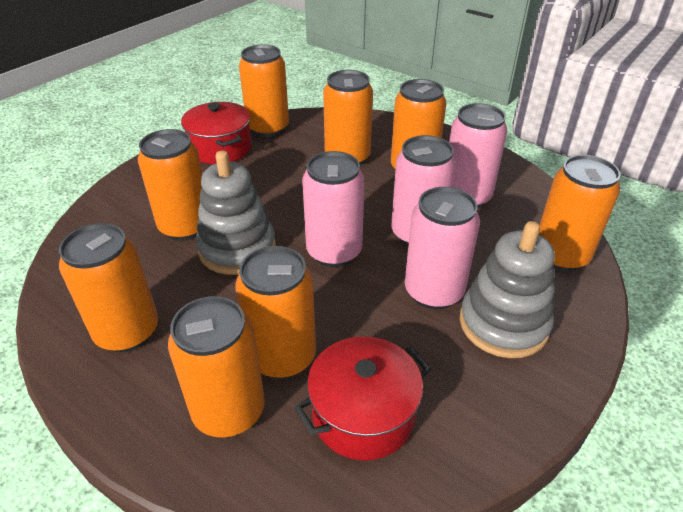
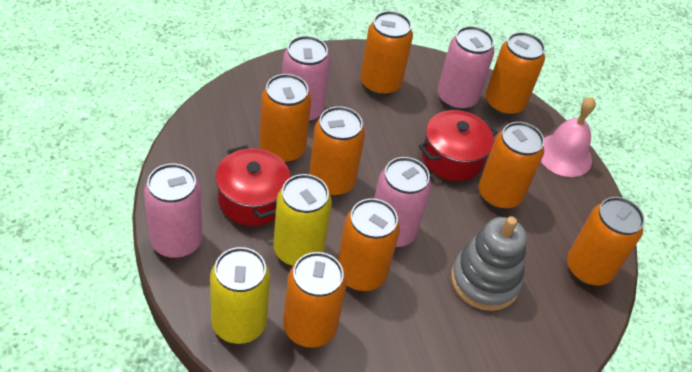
grey stacking toy: [196,151,276,275] [460,221,555,358] = 2 -> [451,216,527,311] = 1
pink bell: none = 0 -> [541,97,596,177] = 1
yellow can: none = 0 -> [210,247,270,344] [273,174,332,266] = 2

